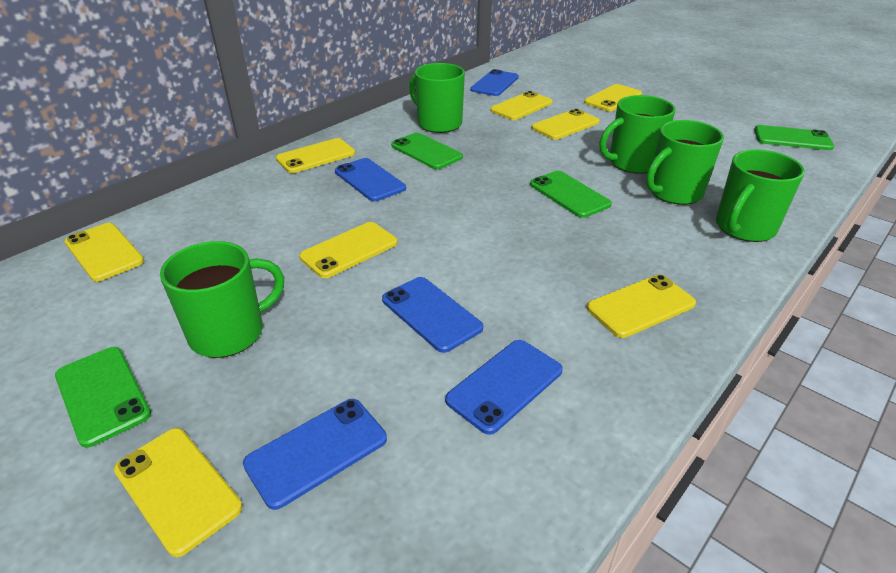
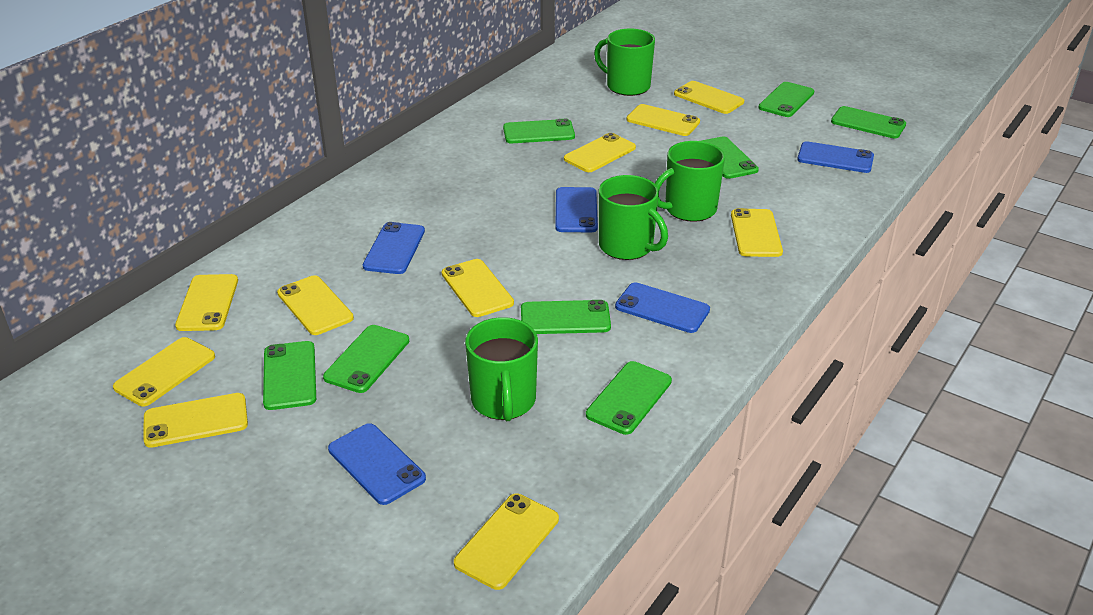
green mug: [160,241,284,358] [409,63,465,133] [600,95,676,174] [646,120,724,205] [716,149,805,242] = 5 -> [465,317,538,421] [594,29,655,96] [599,175,668,260] [654,141,725,222] = 4
green phone: [55,347,151,448] [391,133,463,169] [530,171,612,218] [754,125,834,150] = 4 -> [263,341,316,410] [323,325,409,393] [503,119,575,143] [521,300,611,334] [586,361,672,435] [701,136,759,179] [758,82,814,117] [831,106,906,138] = 8
yellow phone: [65,223,144,282] [114,428,243,557] [276,138,355,173] [299,222,397,278] [491,91,553,120] [532,109,600,140] [584,84,642,111] [587,274,696,338] = 8 -> [113,337,215,406] [143,393,248,448] [175,274,238,331] [277,275,354,335] [442,259,514,317] [454,493,559,590] [564,133,636,172] [626,104,700,136] [674,81,744,114] [731,208,783,257] = 10

